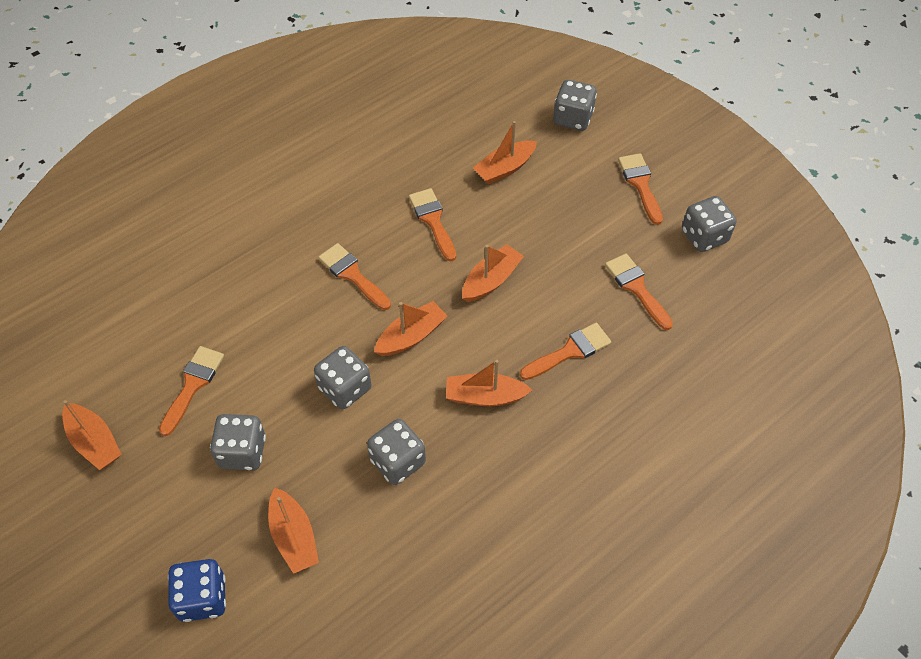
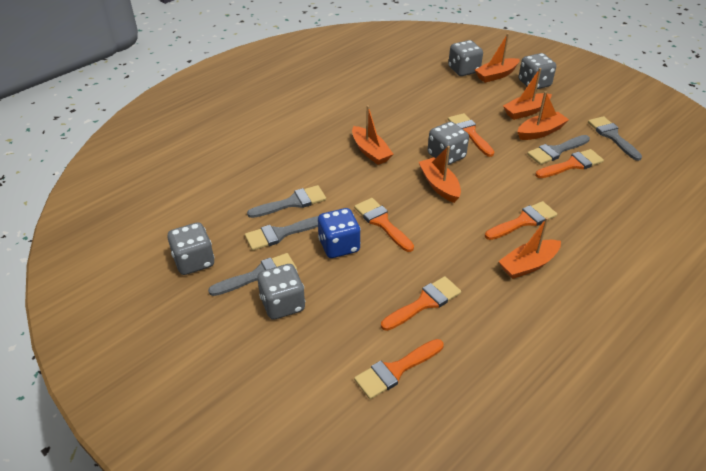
grey brush: none = 0 -> [208,253,297,296] [245,216,318,250] [247,185,326,218] [527,135,590,165] [588,116,642,161] = 5

